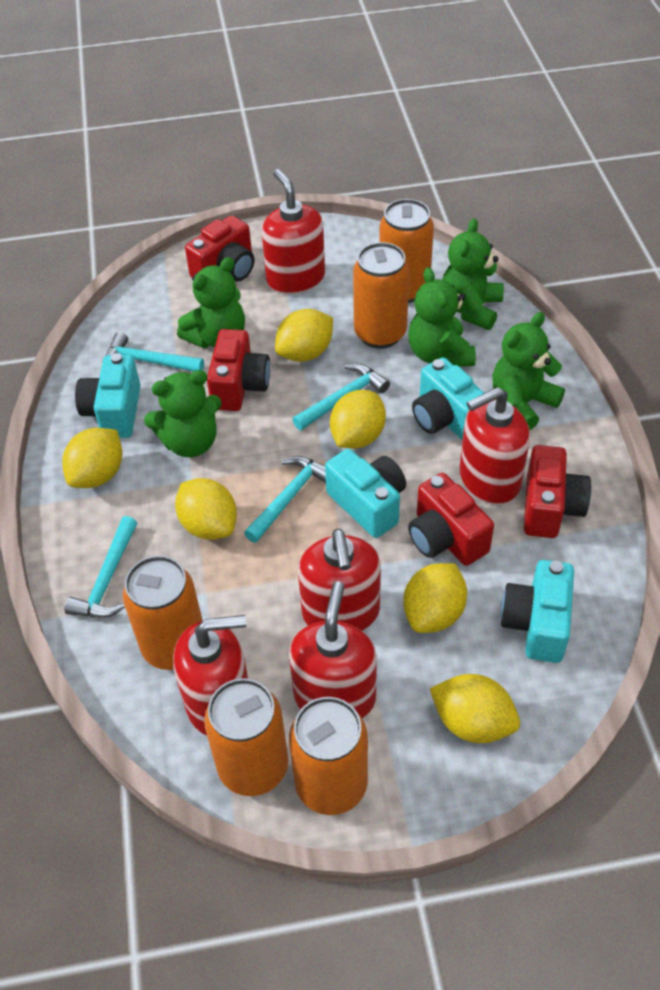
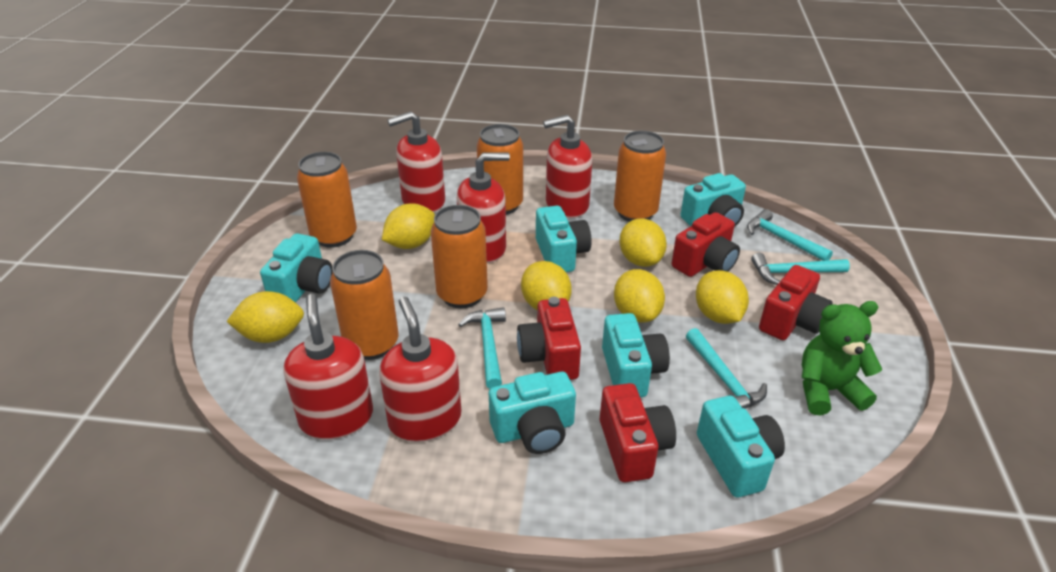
green teddy bear: [144,370,222,457] [177,257,245,348] [408,267,476,367] [442,218,504,330] [492,312,565,430] = 5 -> [802,301,882,415] = 1
turquoise camera: [75,353,141,438] [325,449,406,538] [412,357,484,440] [500,560,574,663] = 4 -> [260,233,333,303] [489,372,576,454] [536,206,592,272] [602,313,670,398] [681,173,746,227] [697,396,785,497] = 6

